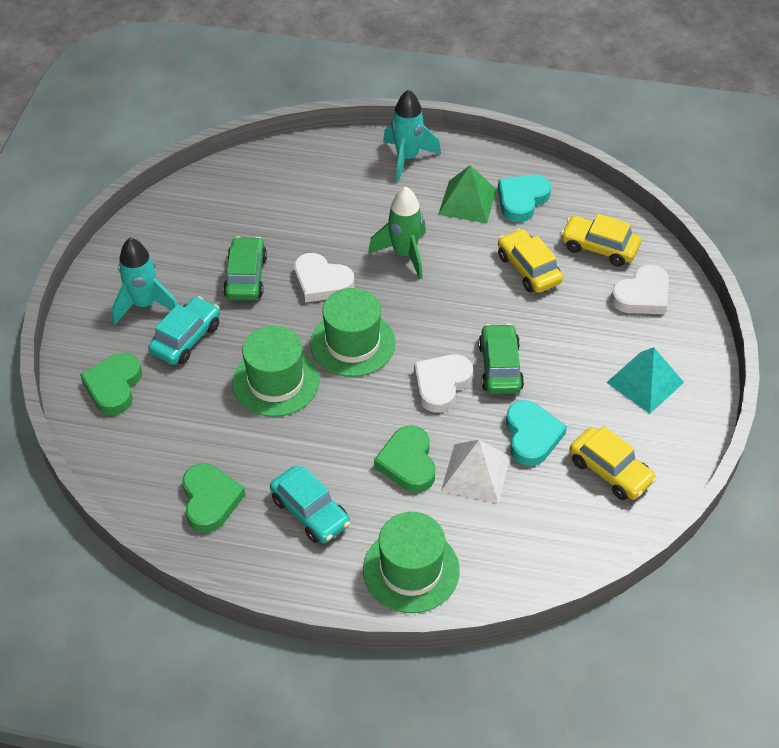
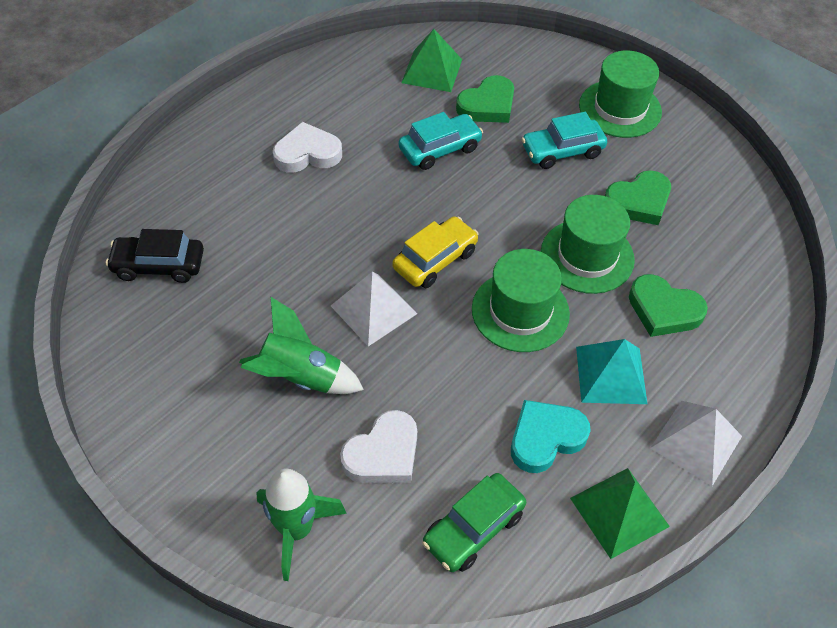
black car: none = 0 -> [106,229,204,283] = 1
green car: [223,236,267,300] [478,324,524,394] = 2 -> [422,473,526,572] = 1
green pyramid: [438,165,497,223] = 1 -> [401,29,462,92] [570,468,670,559] = 2
green rocket: [368,186,426,279] = 1 -> [239,297,364,394] [256,469,347,581] = 2
turquoise heart: [498,174,551,222] [506,400,567,466] = 2 -> [511,400,591,473] = 1
turquoise rocket: [112,238,177,325] [383,89,441,182] = 2 -> none = 0
white heart: [294,253,354,303] [414,354,473,413] [611,265,669,314] = 3 -> [273,122,342,173] [340,410,417,483] = 2
white pyramid: [441,440,510,504] = 1 -> [331,272,417,346] [651,401,742,486] = 2
yellow car: [498,229,563,293] [561,214,641,267] [569,426,657,500] = 3 -> [393,216,479,288] = 1

